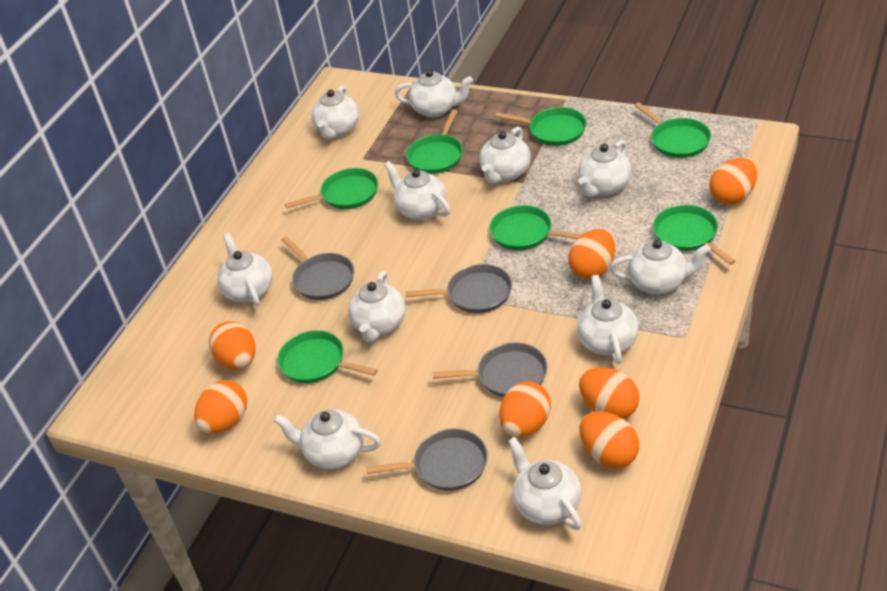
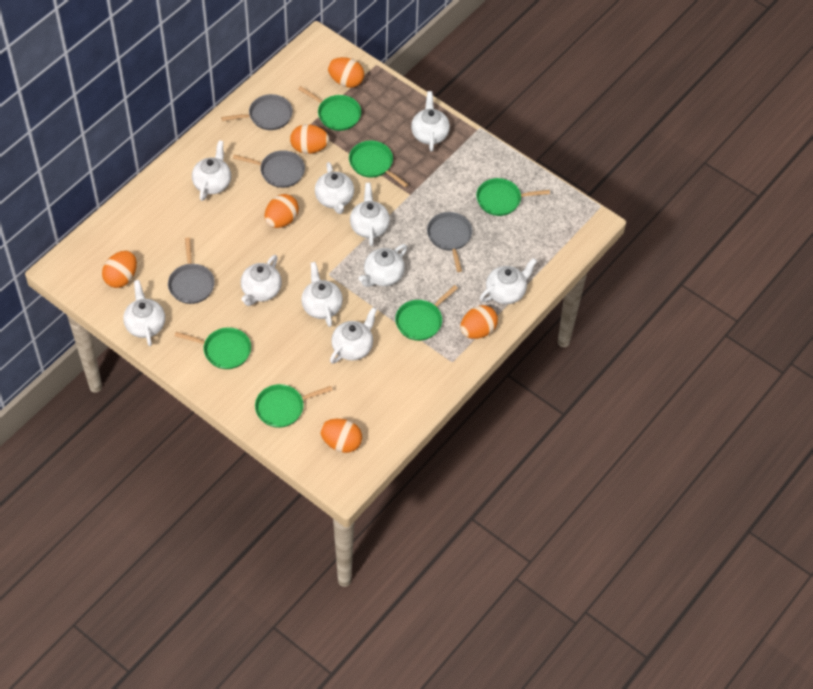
green pan: [277,330,378,383] [285,168,378,209] [406,109,463,174] [490,205,582,250] [495,107,587,146] [635,102,711,158] [653,205,735,265] = 7 -> [175,327,251,369] [255,384,333,428] [298,86,361,131] [349,141,408,187] [395,285,458,341] [476,178,550,216] = 6
orange egg: [194,380,247,434] [209,321,255,370] [499,381,551,437] [568,229,615,279] [579,367,639,419] [579,411,639,468] [709,158,757,205] = 7 -> [102,251,137,288] [264,194,299,228] [290,124,329,154] [320,419,362,453] [328,57,364,88] [460,305,498,339] = 6
white teapot: [217,233,273,306] [273,410,381,469] [312,86,360,139] [348,271,406,342] [384,161,450,220] [395,70,473,117] [479,126,531,184] [508,437,582,530] [577,275,639,364] [578,140,632,197] [610,240,711,294] = 11 -> [123,280,165,346] [192,140,231,201] [241,255,282,306] [301,262,343,327] [315,162,354,214] [330,307,377,364] [350,183,390,246] [359,244,407,287] [411,91,450,152] [480,258,537,304] = 10

